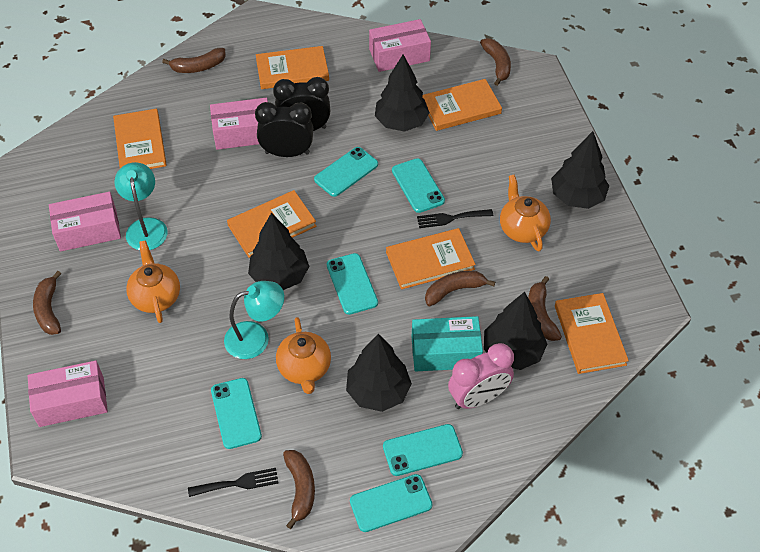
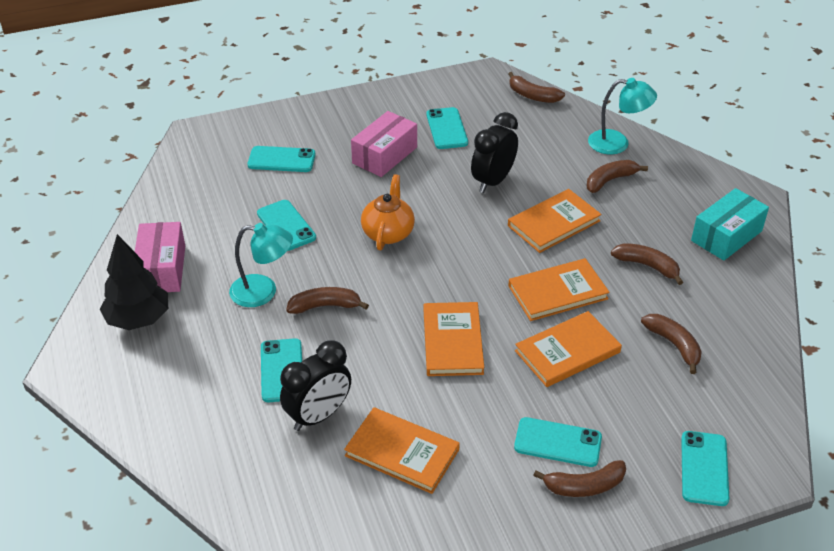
black fork: [188,468,278,497] [417,209,493,228] = 2 -> none = 0
black tree: [248,213,309,290] [346,334,412,412] [375,55,430,132] [484,292,547,370] [551,131,609,209] = 5 -> [100,234,168,330] = 1
orange book: [113,109,167,169] [227,190,316,258] [256,46,329,89] [386,228,476,290] [422,79,502,131] [555,293,629,374] = 6 -> [344,407,460,494] [424,302,484,376] [508,189,602,253] [508,258,610,321] [515,311,622,387] = 5
orange teapot: [126,240,180,323] [276,317,331,394] [500,175,551,251] = 3 -> [361,174,415,250] = 1
pink box: [28,361,108,427] [49,192,121,252] [210,98,268,150] [369,19,431,72] = 4 -> [135,222,185,292] [351,111,417,177] = 2
pink clock: [448,343,514,409] = 1 -> none = 0

